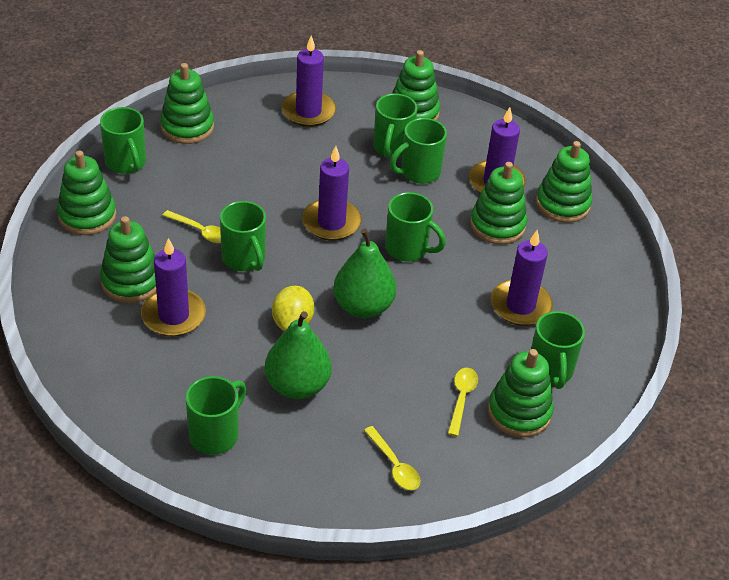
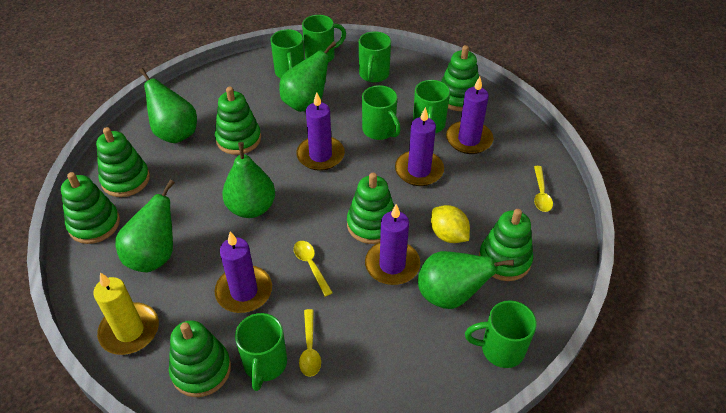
green pear: [265,311,332,399] [333,228,396,318] = 2 -> [115,179,175,272] [139,68,197,143] [222,142,275,218] [279,41,336,112] [418,251,514,309] = 5
yellow candle: none = 0 -> [93,273,159,355] = 1

